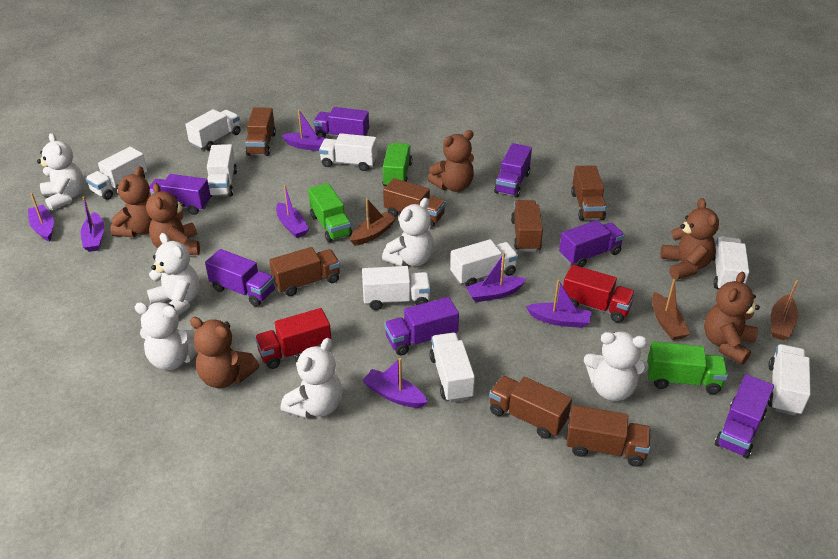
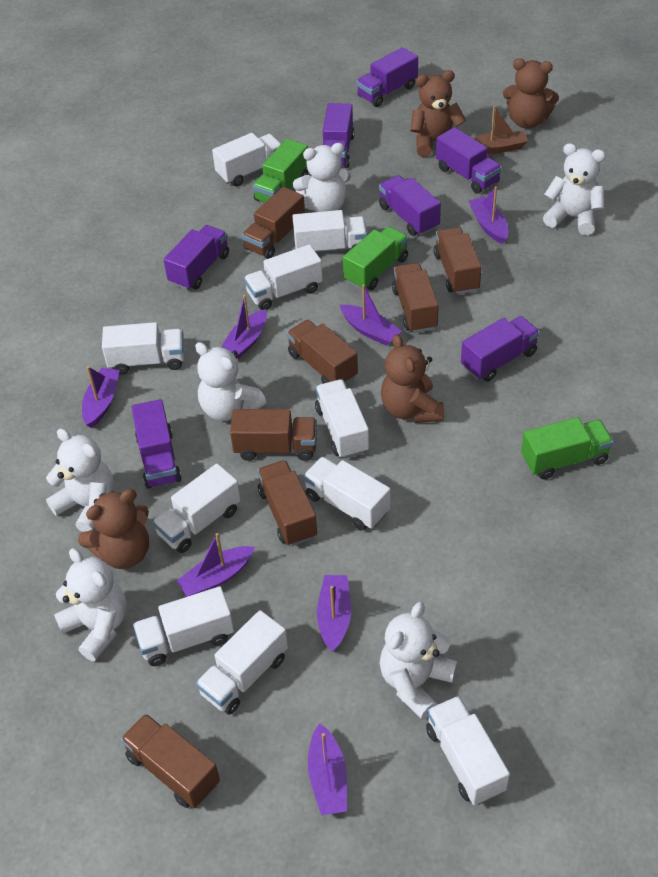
brown boat: [350,198,397,246] [652,279,690,340] [771,280,798,340] = 3 -> [473,106,528,154] = 1
brown teddy bear: [110,166,152,237] [146,183,200,255] [190,317,260,388] [427,130,474,192] [660,198,719,280] [704,272,760,365] = 6 -> [78,489,149,569] [381,334,444,423] [410,70,466,157] [503,59,559,128] = 4
red truck: [255,308,332,369] [563,265,635,322] = 2 -> none = 0
white truck: [85,147,147,200] [185,109,240,151] [207,144,237,197] [319,133,377,171] [362,266,431,310] [429,333,475,402] [450,239,518,287] [712,236,749,289] [768,344,811,416] = 9 -> [102,322,184,375] [133,586,234,666] [152,463,241,553] [196,610,288,715] [212,133,281,186] [244,244,323,310] [292,210,367,252] [303,457,390,531] [315,379,369,459] [426,696,510,805] = 10

